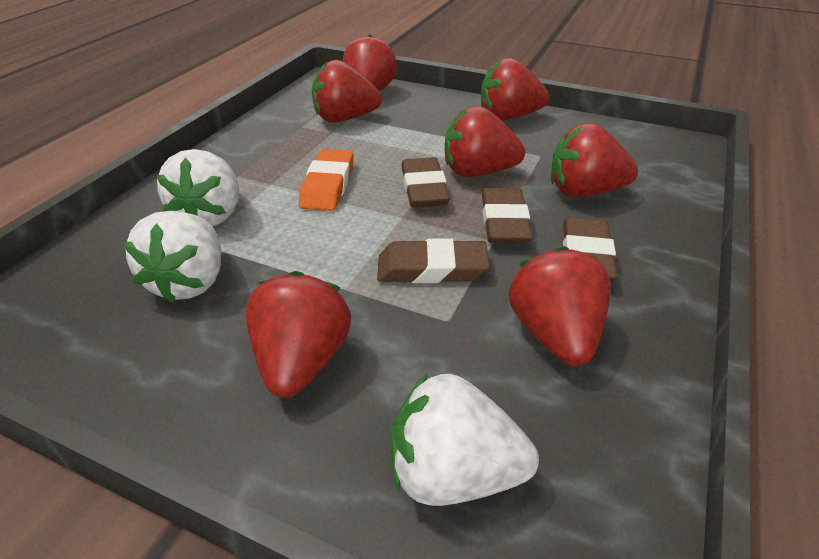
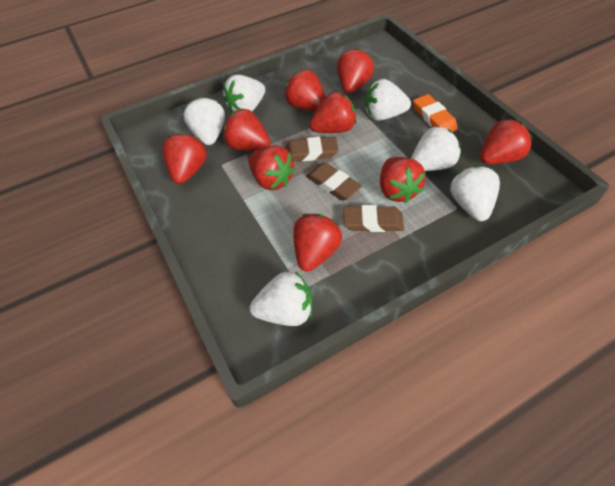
brown eraser: [377,238,490,283] [401,157,450,208] [482,188,533,243] [563,217,617,282] = 4 -> [284,137,339,161] [306,162,362,201] [343,205,404,232] = 3
red strawberry: [245,271,351,398] [312,60,382,123] [343,34,397,91] [445,106,525,177] [481,58,549,120] [509,246,611,366] [551,123,638,197] = 7 -> [162,132,207,184] [223,109,271,151] [248,146,295,190] [284,70,325,111] [293,214,342,272] [309,92,356,133] [337,48,374,93] [380,157,426,203] [480,119,533,164] = 9
white strawberry: [124,211,221,303] [157,149,239,226] [391,373,539,506] = 3 -> [184,97,225,145] [223,75,265,112] [250,271,312,326] [365,79,411,121] [411,126,461,171] [450,166,500,221] = 6

